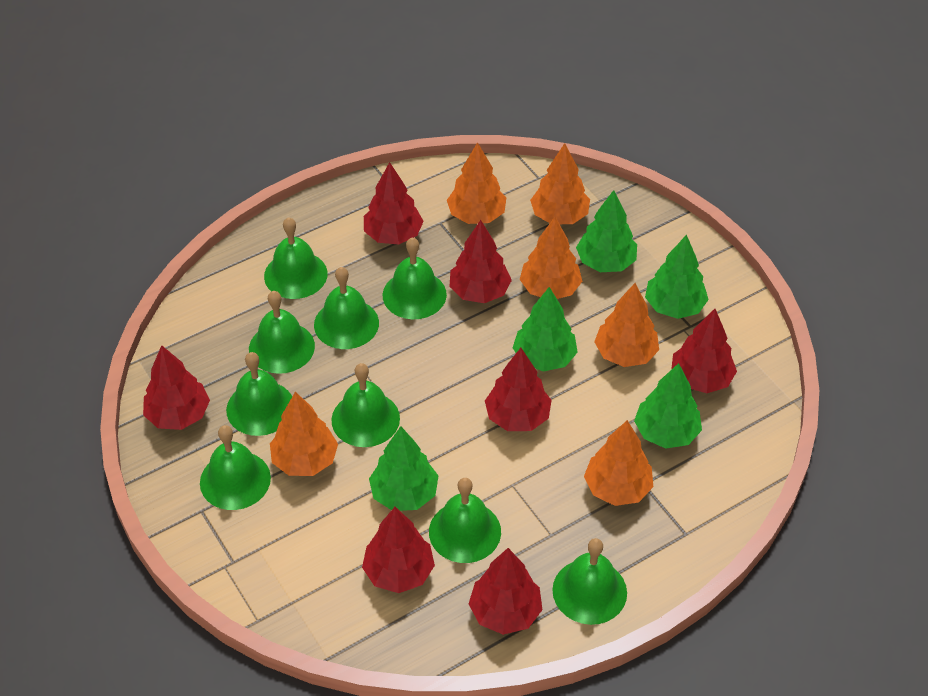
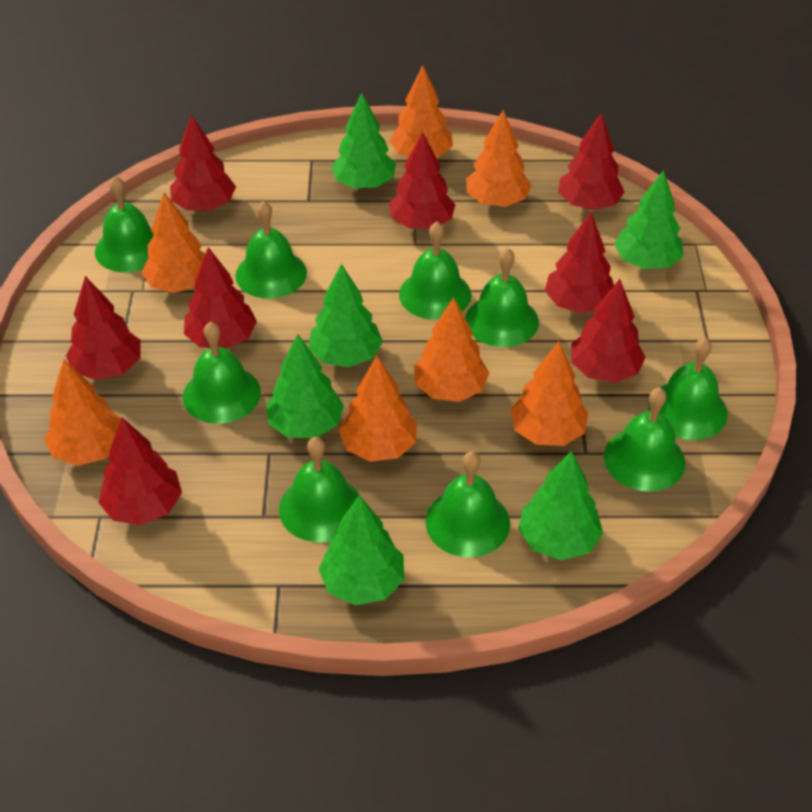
green tree: [369,426,438,511] [513,287,578,372] [576,190,637,272] [634,363,702,449] [645,235,709,319] = 5 -> [266,334,344,438] [308,264,383,367] [318,495,404,605] [331,93,396,189] [518,451,603,560] [614,170,683,269] = 6
orange tree: [270,392,338,476] [447,142,506,224] [520,217,582,299] [530,143,590,224] [584,420,653,506] [594,283,659,367] = 6 -> [44,359,121,466] [141,192,205,293] [338,356,417,462] [390,65,453,157] [414,297,489,402] [466,110,532,207] [510,341,588,446] = 7
red tree: [143,345,210,430] [362,507,435,593] [364,162,424,244] [450,220,512,303] [469,548,543,635] [485,348,552,431] [671,309,737,393] = 7 -> [66,276,141,380] [98,417,182,525] [170,114,236,211] [184,247,257,349] [389,132,456,229] [545,212,614,313] [558,113,624,210] [571,279,646,383] = 8

